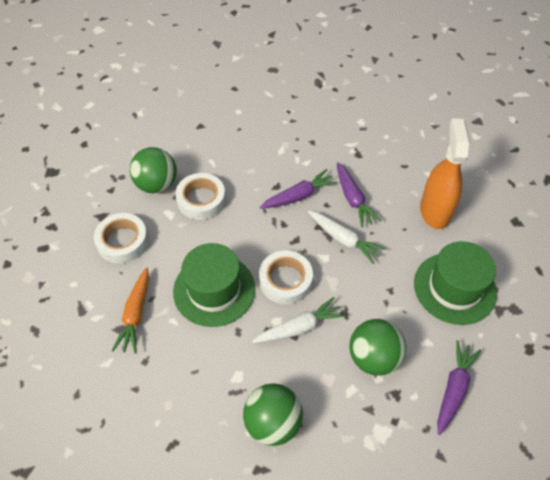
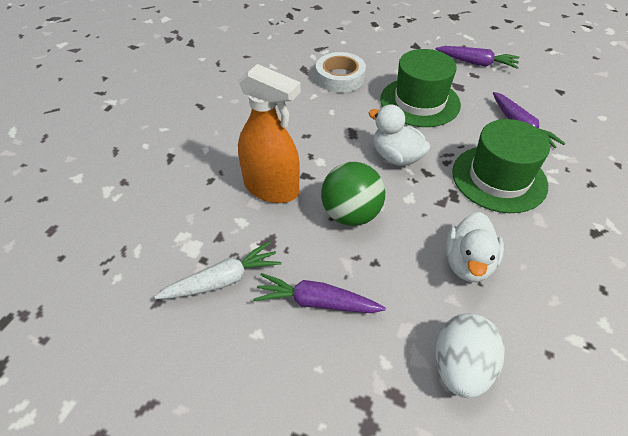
green ball: [130,147,177,194] [243,383,303,446] [349,319,406,376] = 3 -> [321,162,385,226] = 1
orange carrot: [112,267,149,354] = 1 -> none = 0
white carrot: [252,297,345,343] [308,210,385,264] = 2 -> [154,241,282,299] = 1
white duck: none = 0 -> [369,104,430,166] [445,212,504,282] = 2
white egg: none = 0 -> [435,313,505,398] = 1
white tape: [94,213,148,263] [175,173,226,220] [259,251,313,304] = 3 -> [316,52,366,92] = 1

